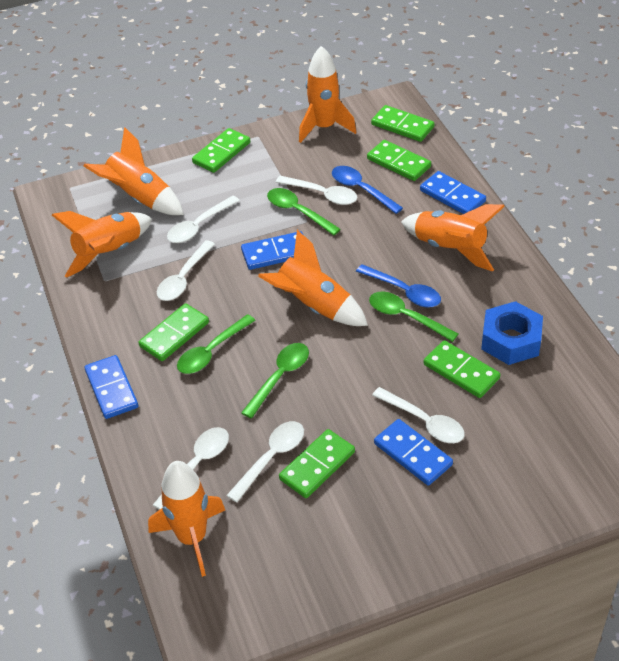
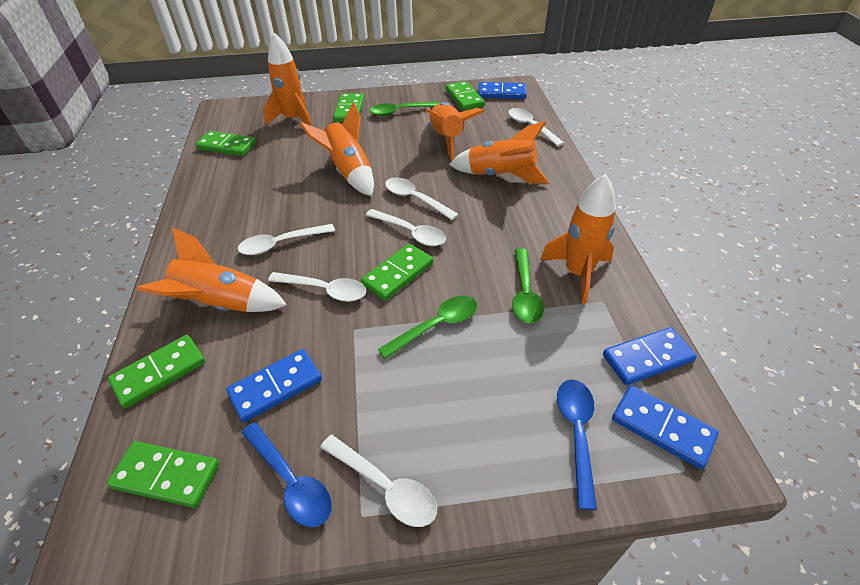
blue nut: [481,301,543,365] = 1 -> none = 0
green spoon: [177,314,256,374] [241,343,309,418] [267,188,341,235] [369,292,458,342] = 4 -> [369,102,440,116] [378,296,477,359] [512,248,544,323] = 3

